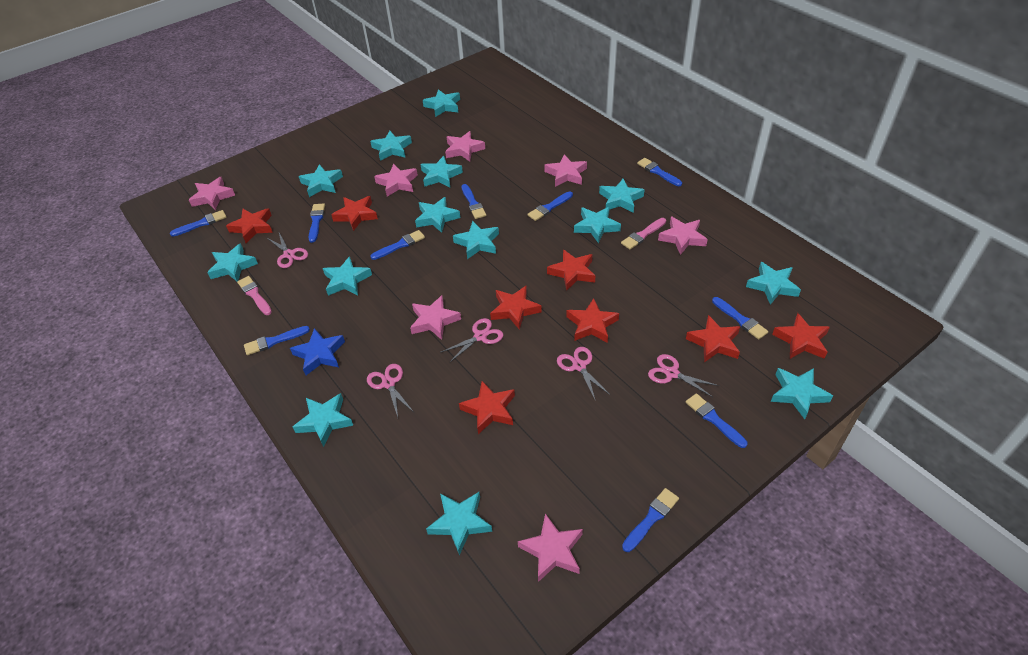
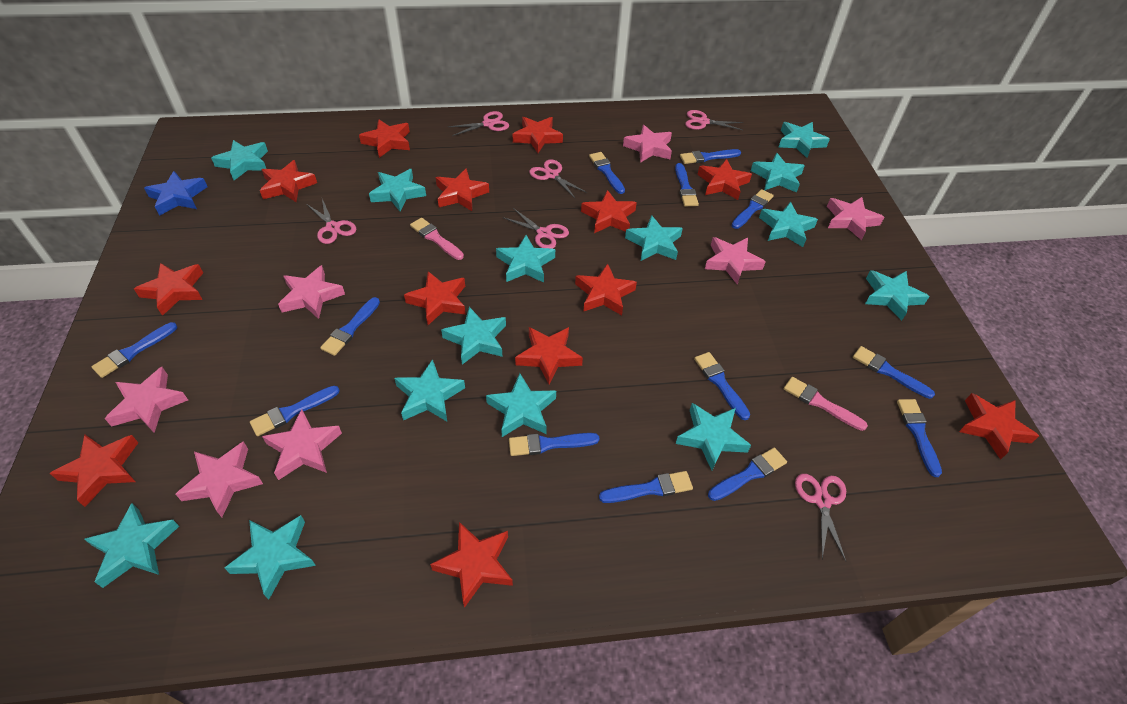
blue brush: [170,210,227,236] [244,326,310,355] [308,203,325,243] [370,230,425,260] [461,184,486,219] [528,191,573,221] [622,488,679,552] [637,158,682,186] [686,393,748,448] [712,297,768,340] = 10 -> [91,322,177,378] [250,386,340,436] [320,297,380,356] [509,433,600,456] [589,152,625,194] [599,471,693,503] [675,163,699,206] [680,149,741,164] [694,352,750,420] [708,448,787,501] [731,189,774,229] [853,346,935,399] [897,399,942,477] = 13
pink scissors: [266,233,308,268] [367,364,414,417] [440,318,503,363] [557,347,610,401] [648,354,719,397] = 5 -> [306,199,356,244] [448,111,509,136] [503,208,569,249] [529,159,587,198] [685,110,744,130] [795,474,846,561] = 6
red star: [226,208,273,243] [331,196,378,231] [459,381,515,434] [490,286,542,330] [547,249,595,290] [567,298,619,343] [686,315,740,362] [772,313,830,359] = 8 -> [50,434,138,507] [134,263,203,316] [260,160,317,202] [359,119,410,158] [404,271,466,325] [430,522,513,608] [435,168,489,211] [513,117,563,153] [515,327,583,384] [575,264,637,316] [581,190,637,233] [697,159,752,200] [959,393,1039,460] = 13

